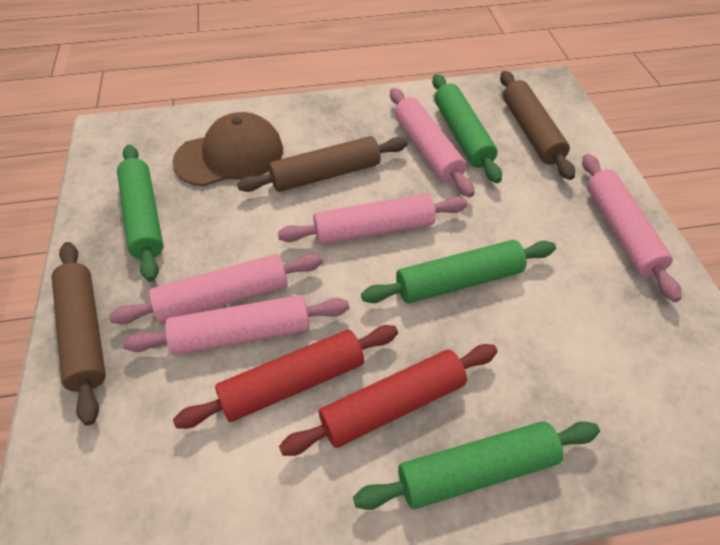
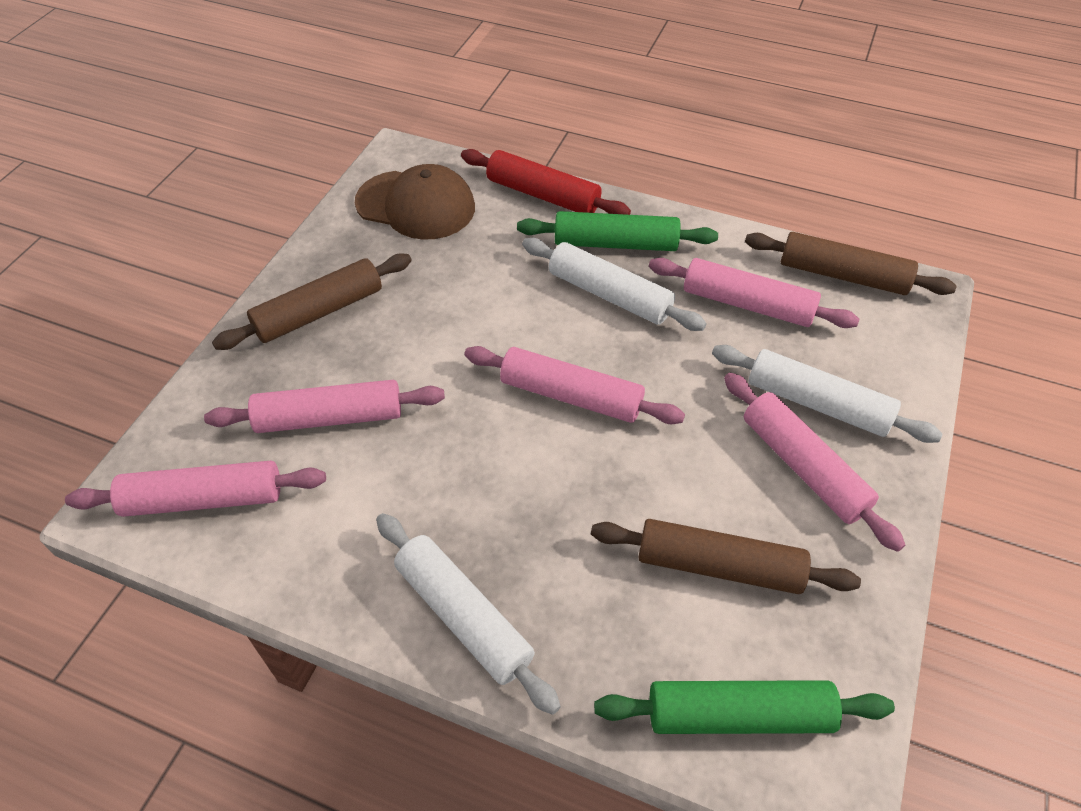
green rolling pin: [117,145,164,282] [353,421,600,510] [361,240,556,303] [432,74,502,183] = 4 -> [517,211,718,251] [594,680,895,734] = 2
red rolling pin: [173,325,398,429] [279,344,497,456] = 2 -> [461,149,631,215] = 1
white rolling pin: none = 0 -> [376,513,561,715] [522,238,706,331] [712,345,943,443] = 3

